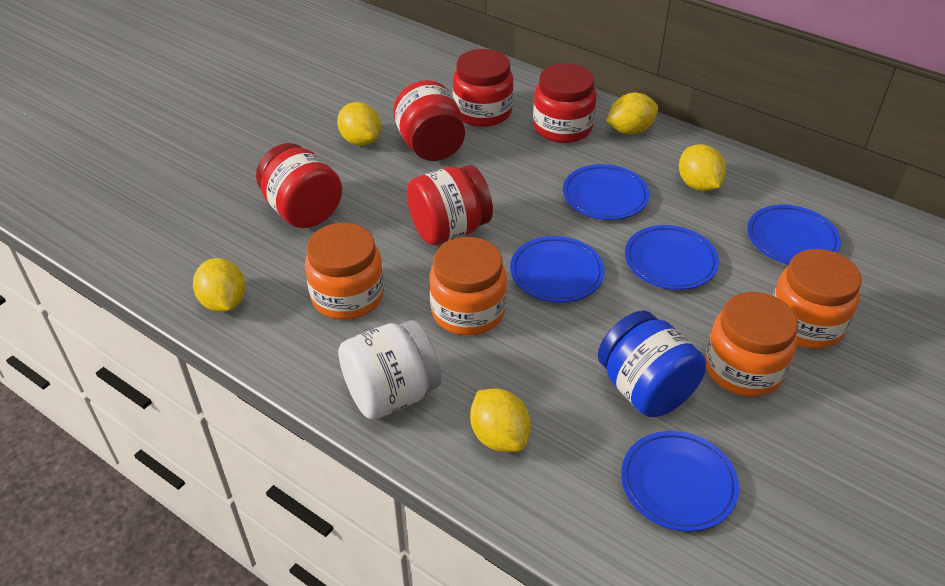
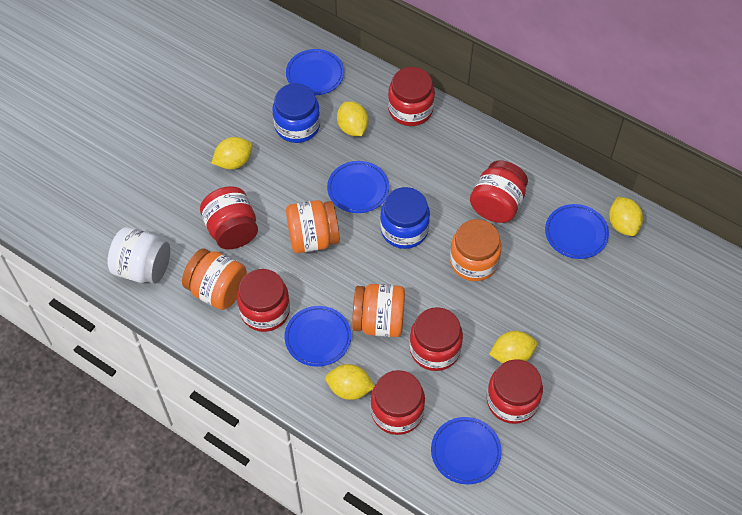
blue jar: [598,311,706,417] = 1 -> [272,83,320,143] [380,187,430,249] = 2
red jar: [256,143,342,228] [393,80,465,161] [407,165,493,245] [453,49,514,127] [533,63,597,143] = 5 -> [200,186,258,249] [237,269,290,332] [371,370,425,435] [388,67,435,126] [409,307,463,371] [470,161,528,223] [487,359,543,424] = 7

